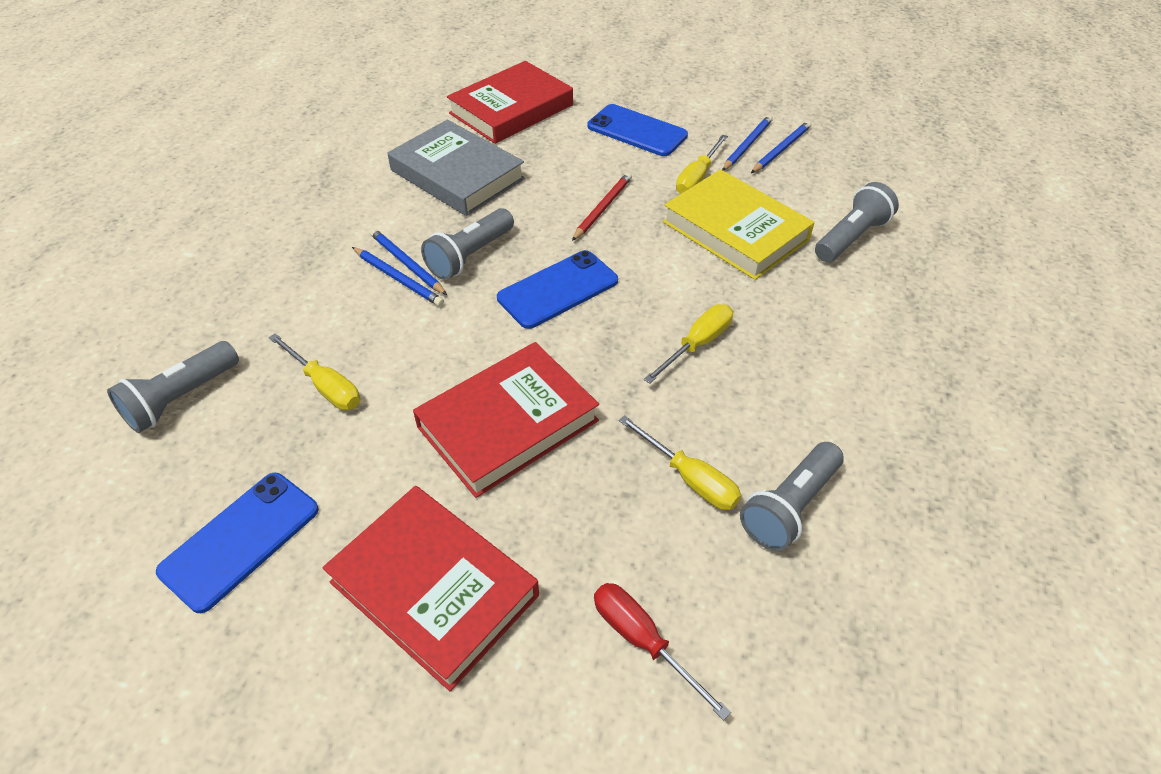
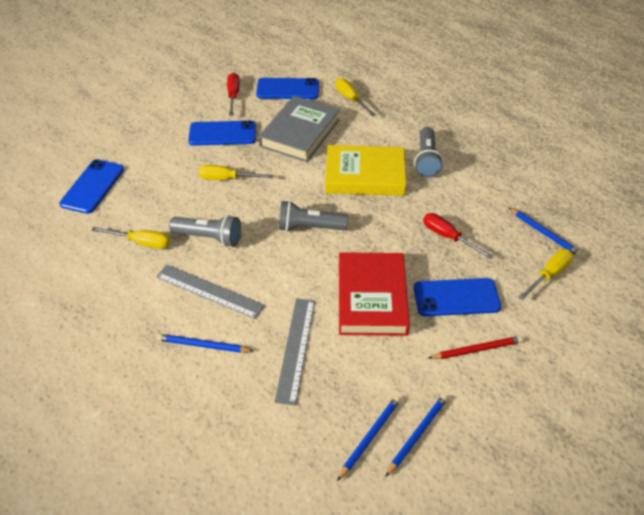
blue phone: [156,473,319,613] [497,250,618,329] [587,104,688,156] = 3 -> [59,159,124,214] [188,120,256,146] [256,78,319,99] [414,278,501,316] = 4
grey flashlight: [107,341,239,433] [421,208,514,280] [740,442,844,551] [815,182,899,262] = 4 -> [169,215,241,247] [278,201,348,232] [414,127,443,178] = 3
grey ruler: none = 0 -> [156,265,265,319] [275,298,315,405] = 2
red book: [322,486,539,692] [413,342,599,498] [447,61,573,144] = 3 -> [339,252,410,336] = 1
red screwdriver: [594,583,731,720] = 1 -> [227,73,240,116] [423,213,494,259] = 2

